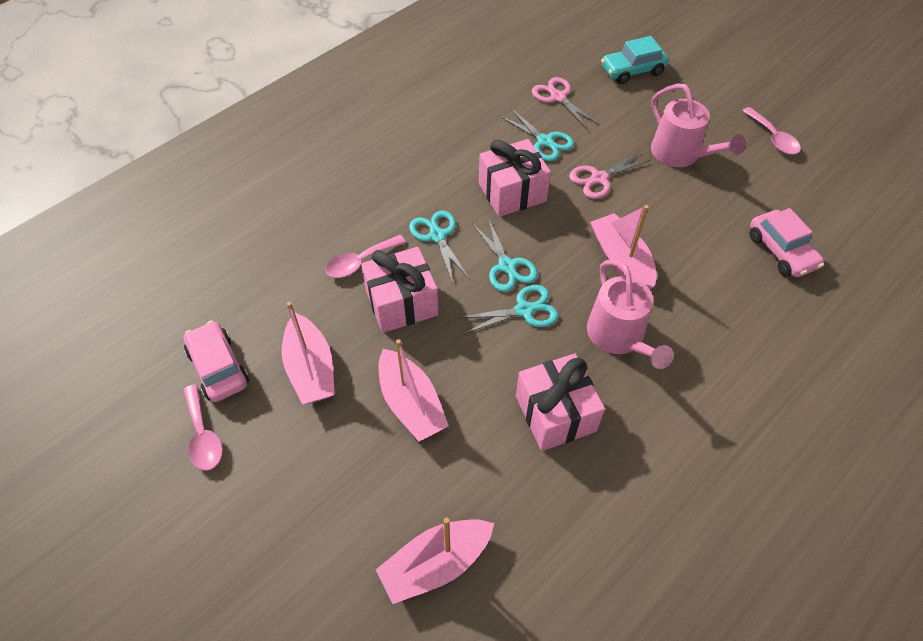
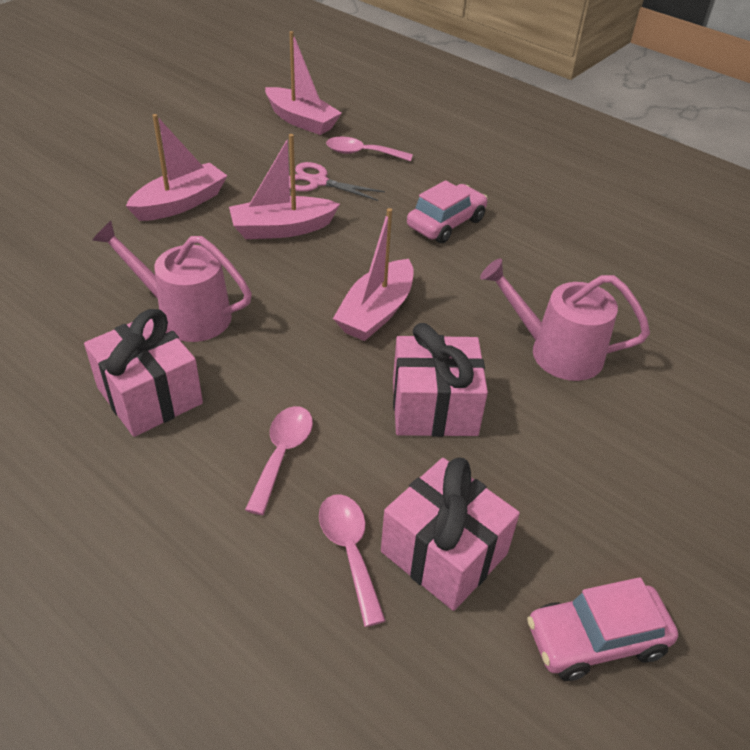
pink scissors: [532,77,599,129] [569,150,651,199] = 2 -> [289,162,385,201] = 1
turquoise car: [601,36,669,84] = 1 -> none = 0
turquoise scissors: [409,211,470,283] [457,285,558,334] [472,218,538,292] [499,108,574,161] = 4 -> none = 0

